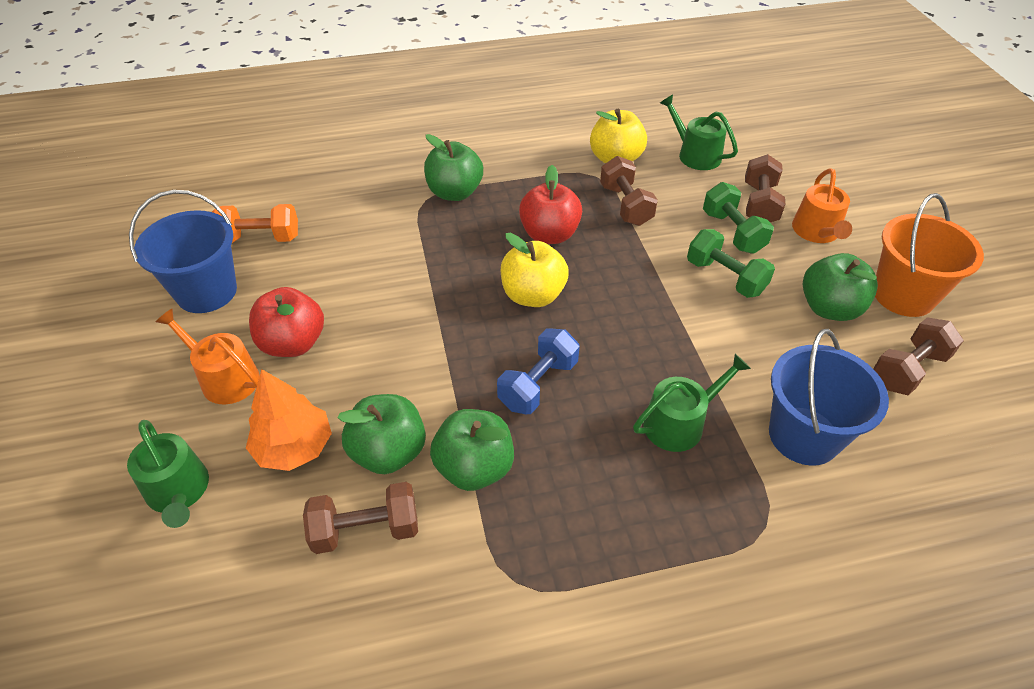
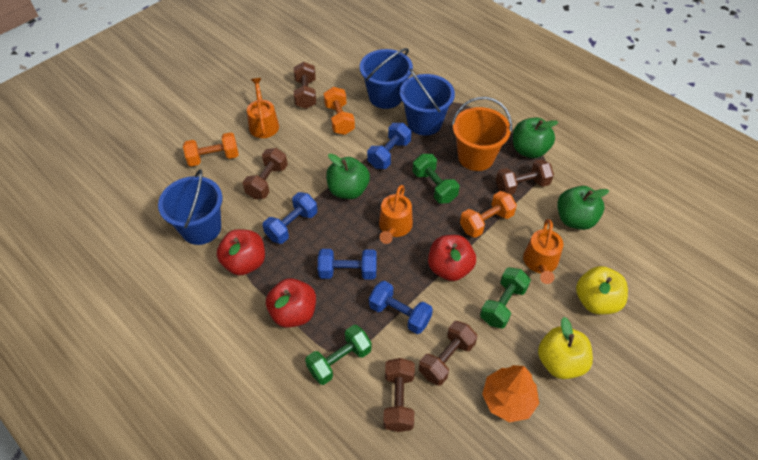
blue bucket: [129,190,237,313] [769,329,889,466] = 2 -> [158,169,222,245] [360,48,413,109] [400,69,455,136] = 3
blue dumbbell: [497,328,580,414] = 1 -> [263,192,317,244] [318,249,377,280] [367,123,411,169] [369,281,433,334] = 4
brown dumbbell: [303,482,418,554] [600,156,658,226] [745,154,785,222] [873,317,964,395] = 4 -> [243,148,288,199] [294,62,316,109] [383,358,415,432] [419,321,477,386] [496,159,554,195] = 5
green apple: [337,394,426,474] [424,134,483,201] [430,409,514,491] [803,253,878,321] = 4 -> [326,154,370,199] [513,118,558,158] [557,186,609,230] = 3
green dumbbell: [687,229,775,298] [703,182,774,254] = 2 -> [305,325,372,385] [413,154,459,203] [480,267,531,329] = 3
green watering can: [127,420,209,528] [633,354,751,452] [660,95,738,170] = 3 -> none = 0
orange dumbbell: [212,204,298,243] = 1 -> [183,132,239,166] [324,87,355,135] [460,191,517,238] = 3
orange watering can: [156,309,260,404] [792,168,852,243] = 2 -> [247,78,279,138] [379,185,413,244] [523,219,563,284] = 3
red apple: [249,287,324,357] [519,165,582,244] = 2 -> [217,229,265,275] [266,278,316,328] [428,235,476,281] = 3

